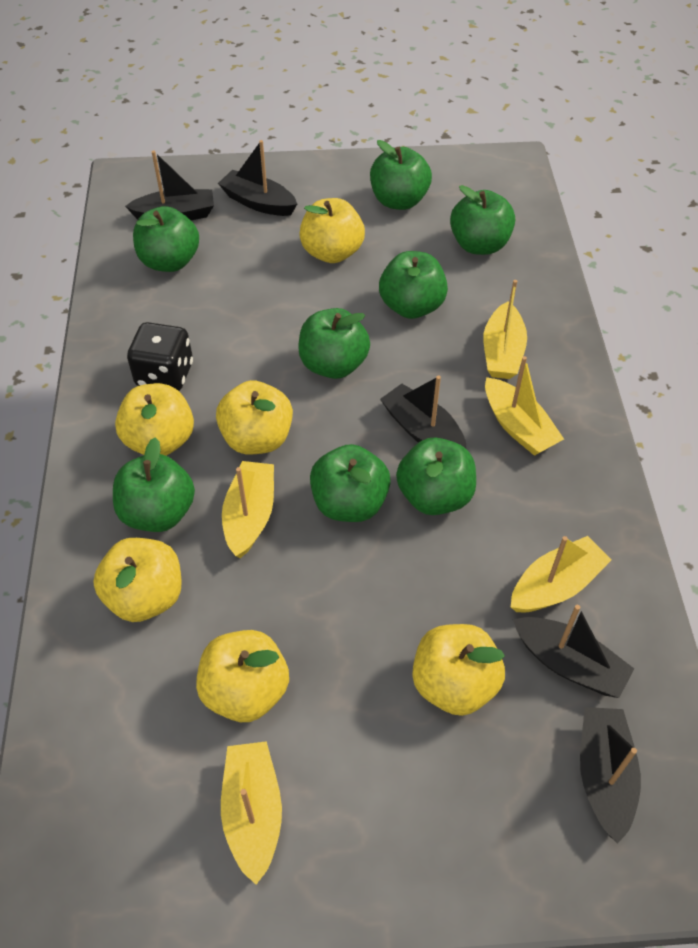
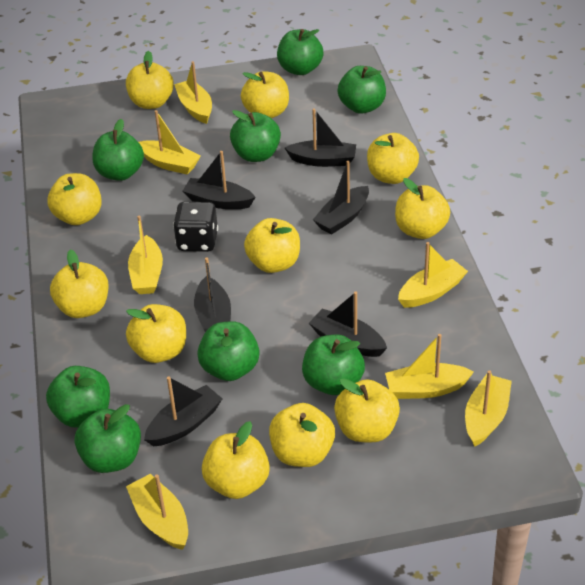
black boat: [125,151,214,220] [218,140,297,216] [380,376,466,448] [513,605,634,698] [580,707,641,843] = 5 -> [144,376,223,446] [183,151,255,209] [194,258,231,332] [285,109,356,167] [309,291,387,357] [313,161,369,235] = 6
yellow apple: [93,538,182,622] [115,383,194,456] [196,630,289,722] [216,380,293,454] [299,198,365,263] [413,624,505,716] = 6 -> [47,173,102,225] [50,249,109,318] [126,51,174,109] [126,304,186,363] [202,421,270,499] [241,71,289,118] [244,218,300,273] [269,403,335,467] [334,378,400,443] [367,133,419,184] [395,178,450,239] = 11
yellow boat: [221,741,282,885] [222,461,274,558] [483,280,527,379] [485,356,564,456] [511,536,611,612] = 5 -> [126,474,188,550] [128,216,163,294] [139,110,201,174] [174,61,212,124] [385,334,474,399] [398,242,468,308] [465,370,512,447] = 7

